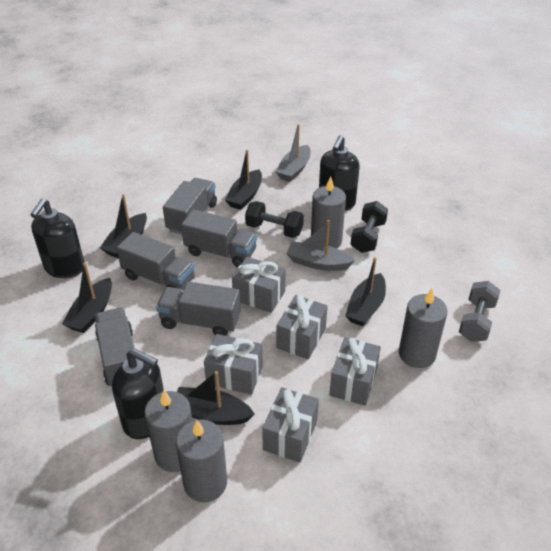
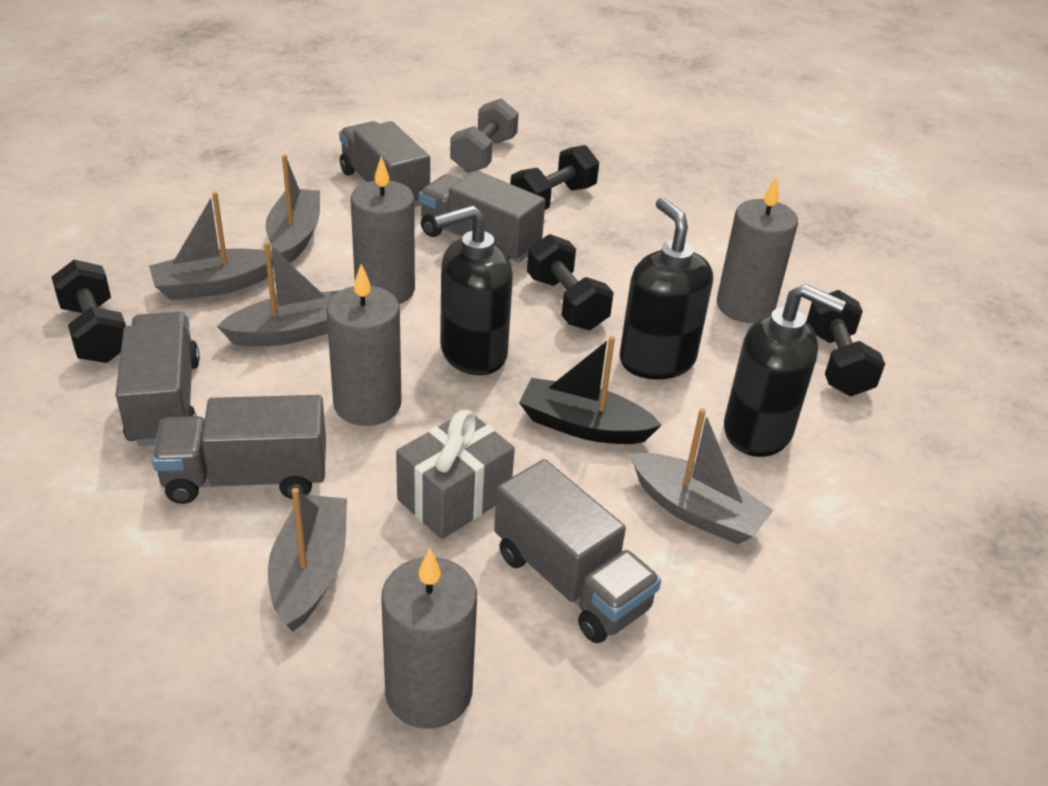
black boat: [62,263,112,333] [100,194,147,258] [177,371,255,425] [225,149,262,210] [345,257,386,326] = 5 -> [519,336,662,444] = 1
black dumbbell: [245,201,304,238] [351,201,388,253] = 2 -> [52,260,126,363] [510,145,599,210] [527,234,614,330] [806,290,885,396] = 4
grey boat: [276,124,310,182] [286,220,355,271] = 2 -> [149,192,274,300] [217,242,341,347] [266,155,320,263] [268,488,347,631] [630,408,773,544] = 5
grey gift: [204,334,263,395] [232,257,286,313] [262,387,319,463] [276,295,328,359] [329,337,381,406] = 5 -> [396,410,515,539] = 1

